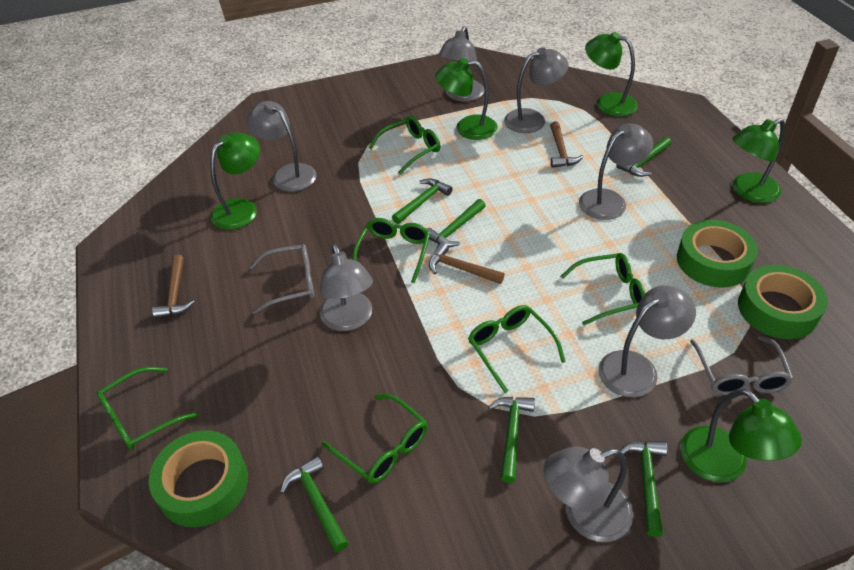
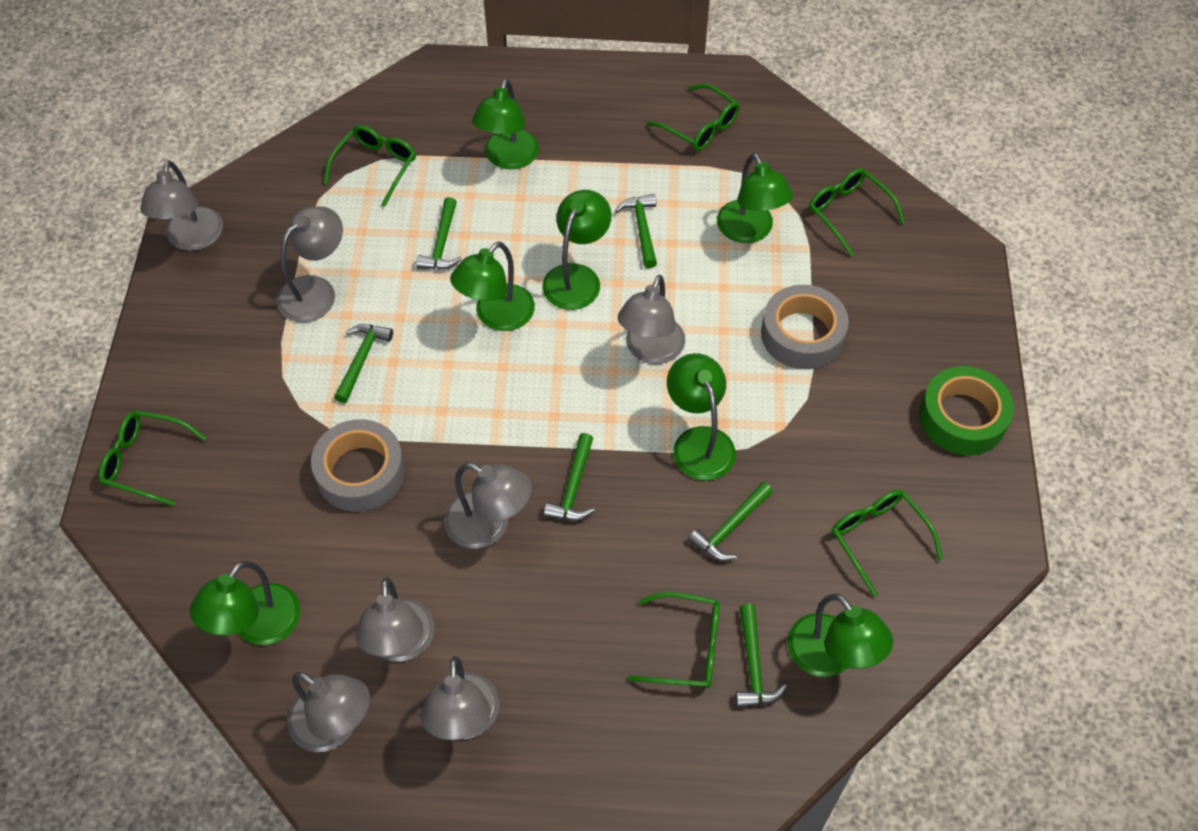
brown hammer: [152,254,195,318] [429,243,505,284] [550,121,583,168] = 3 -> none = 0
green lamp: [210,132,260,230] [435,58,498,140] [585,32,638,116] [681,389,802,482] [732,118,785,203] = 5 -> [190,561,301,645] [450,241,535,331] [472,79,539,169] [542,190,612,310] [667,353,736,480] [717,153,793,243] [788,594,893,677] = 7
green tape: [149,430,248,527] [677,220,758,287] [738,265,828,339] = 3 -> [919,366,1014,455] = 1
grey glasses: [249,244,314,314] [690,335,794,395] = 2 -> none = 0
grey tape: none = 0 -> [311,419,405,512] [761,285,849,369] = 2

